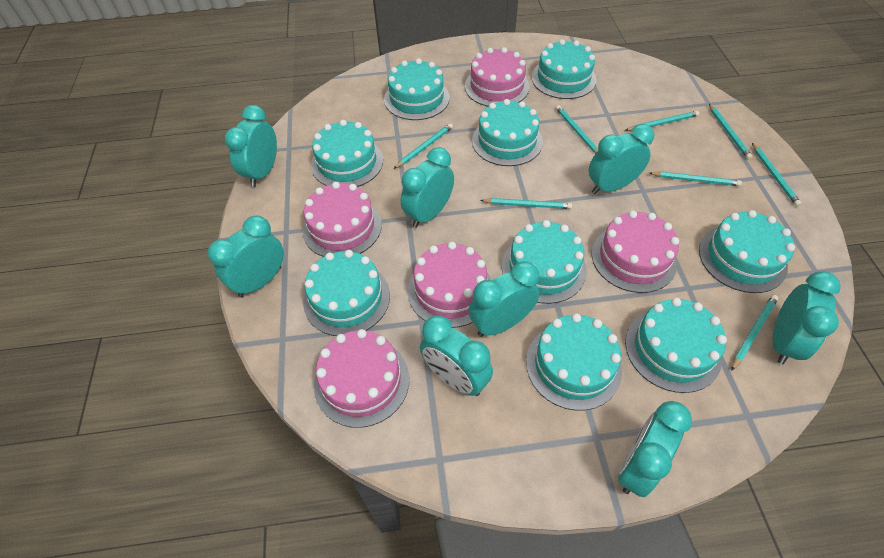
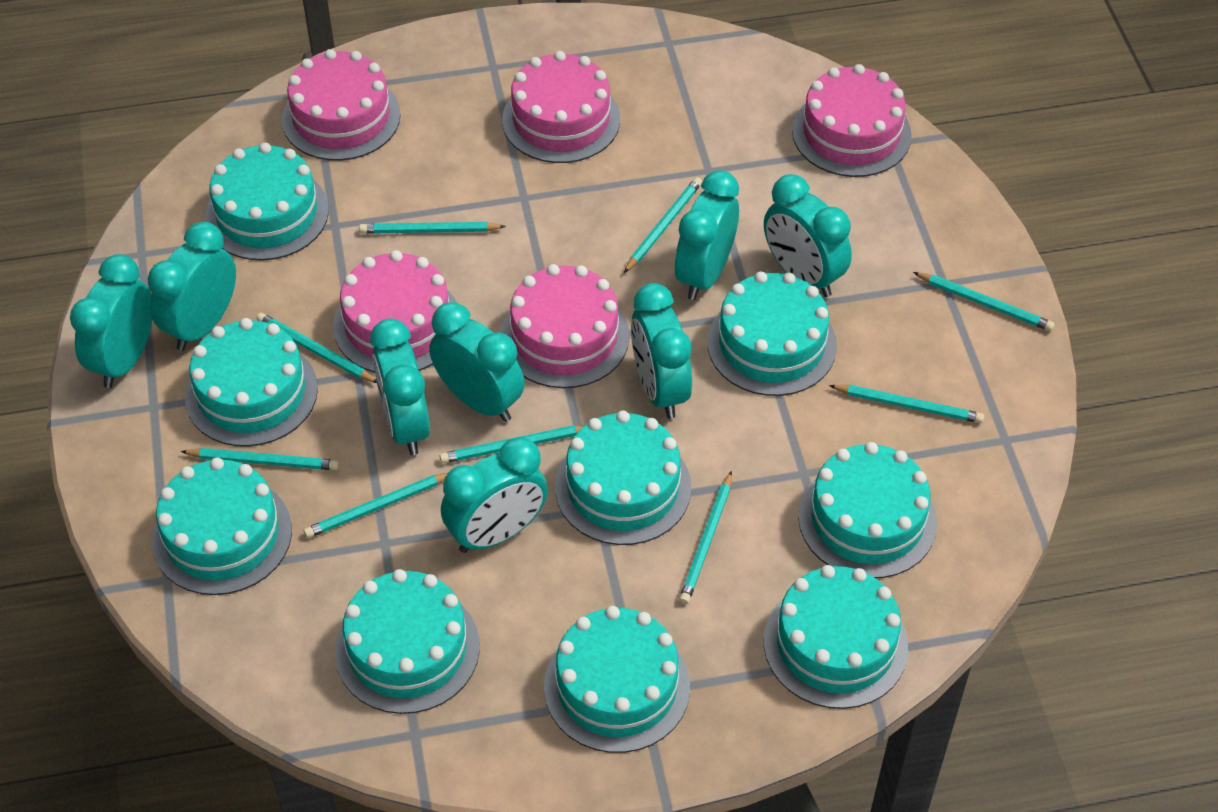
turquoise pencil: [394,123,453,169] [480,198,572,209] [556,105,598,153] [625,111,699,131] [649,171,742,186] [709,104,753,160] [731,295,778,371] [752,143,802,206] = 8 -> [181,448,339,470] [256,313,377,383] [304,472,449,538] [359,222,506,234] [439,425,585,463] [624,177,702,273] [679,471,732,604] [829,385,984,423] [913,272,1055,331] = 9

